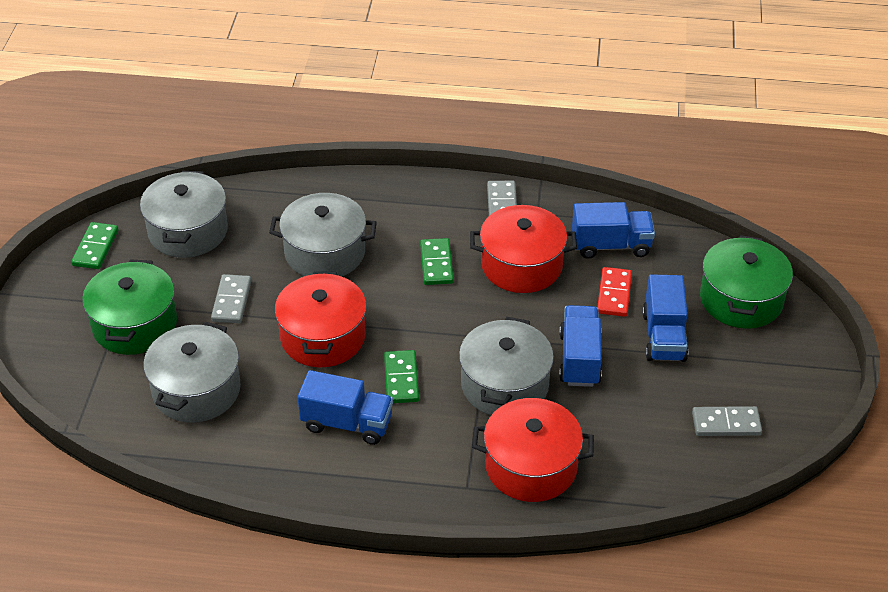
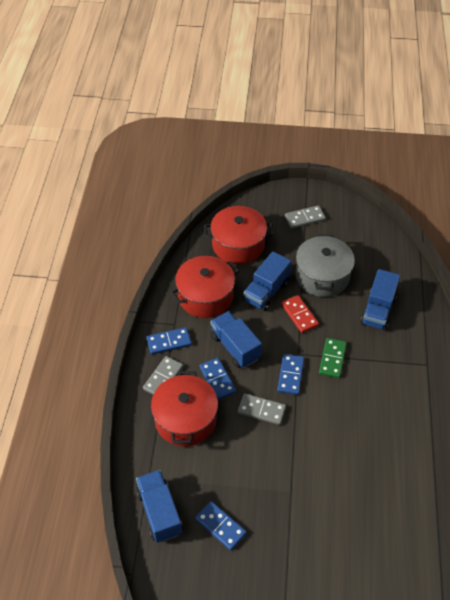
blue domino: none = 0 -> [146,327,192,355] [195,501,247,551] [200,358,236,400] [277,354,304,395] = 4
green domino: [71,222,118,269] [384,350,419,403] [420,238,454,285] = 3 -> [319,338,347,378] = 1
green pot: [82,259,177,355] [700,235,793,329] = 2 -> none = 0
grey pot: [140,171,228,258] [143,322,241,423] [269,193,377,277] [459,317,554,415] = 4 -> [296,234,355,297] = 1

